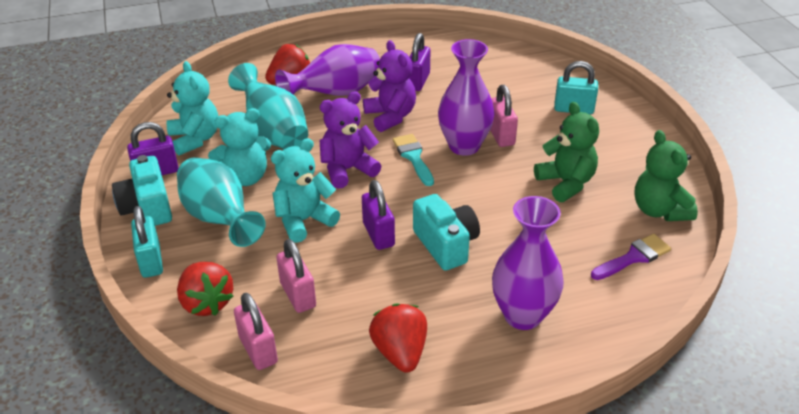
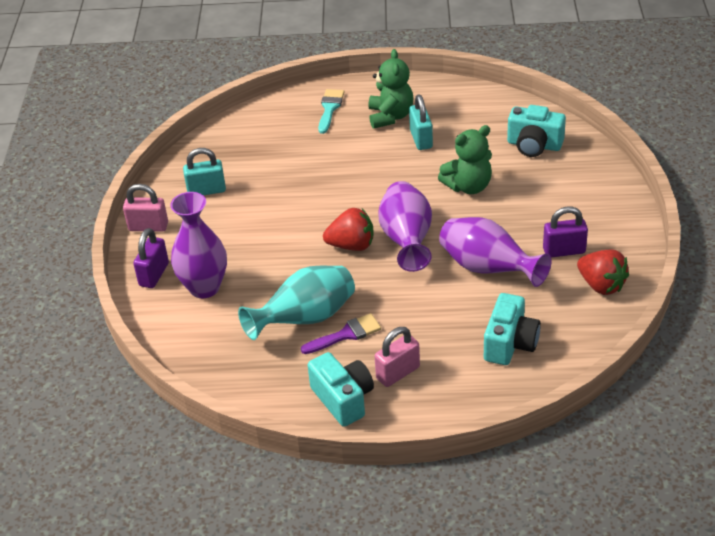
pink padlock: [234,293,278,370] [276,239,316,313] [490,85,518,147] = 3 -> [123,184,168,232] [375,327,420,387] = 2
purple padlock: [127,122,179,175] [362,180,395,250] [409,33,430,91] = 3 -> [133,228,169,288] [543,206,588,258] = 2
purple teddy bear: [320,91,381,189] [363,40,416,132] = 2 -> none = 0
red strawberry: [177,262,233,316] [265,44,310,85] [369,303,427,373] = 3 -> [323,208,374,251] [577,249,629,295] = 2
turquoise camera: [112,155,172,226] [413,194,480,271] = 2 -> [308,352,374,427] [484,293,541,365] [507,105,566,157] = 3
turquoise teddy bear: [167,61,218,155] [208,108,271,186] [271,138,340,243] = 3 -> none = 0
turquoise vase: [177,157,266,247] [228,63,308,149] = 2 -> [238,265,355,340] = 1

